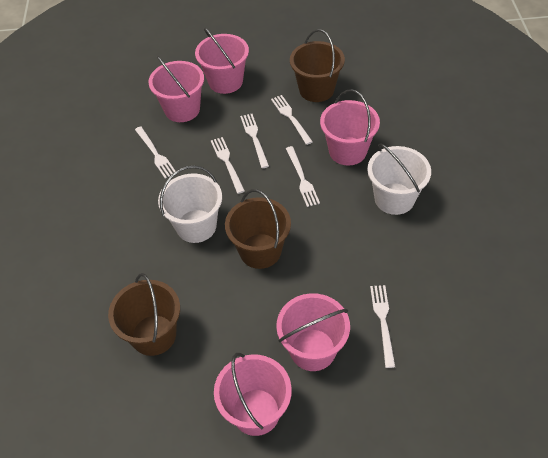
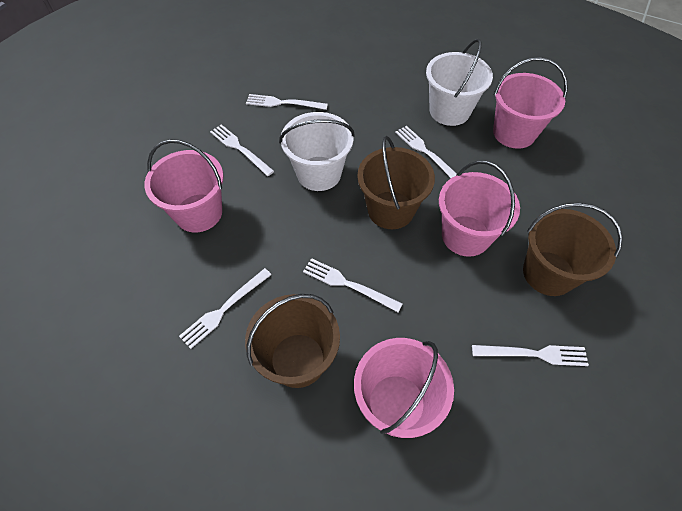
pink bucket: [148,56,204,122] [195,28,249,94] [214,353,292,436] [276,293,350,371] [320,89,380,165] = 5 -> [144,139,224,233] [354,338,454,438] [439,160,520,257] [493,57,568,149] = 4

